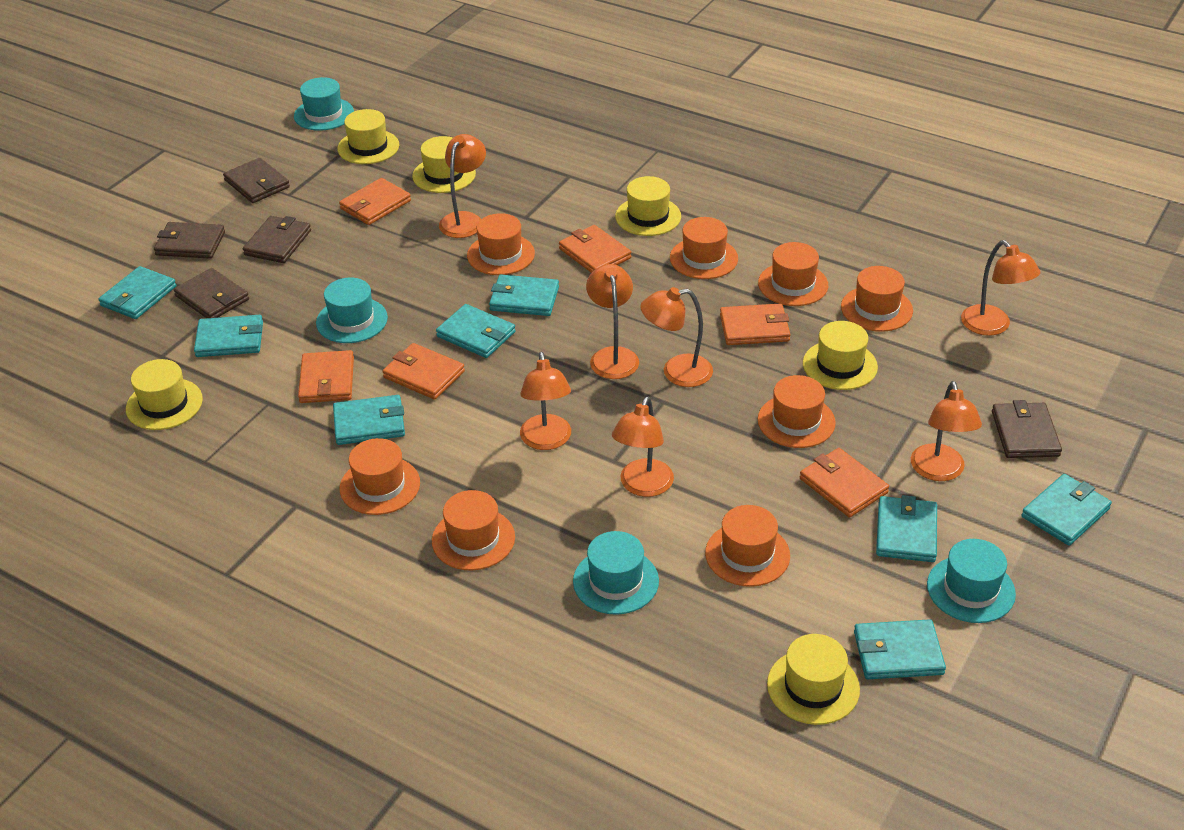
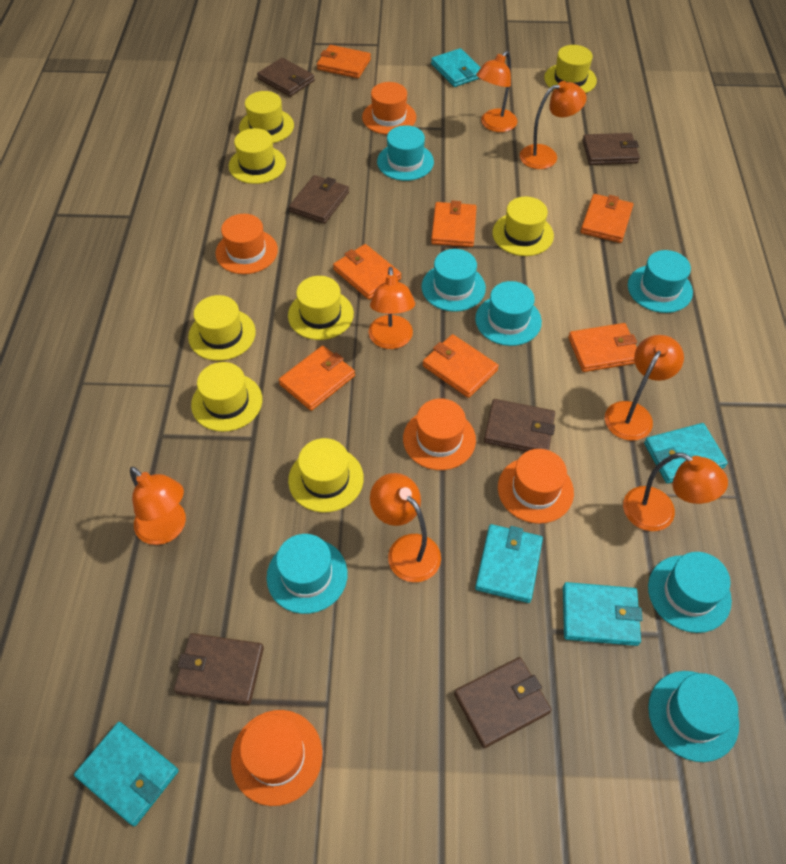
brown wallet: [154,222,225,259] [174,268,249,318] [223,158,290,203] [243,216,311,263] [992,400,1062,458] = 5 -> [174,633,264,705] [257,58,315,97] [289,175,349,224] [454,657,551,748] [484,399,555,452] [582,133,640,165] = 6
orange hat: [340,438,420,515] [432,490,515,571] [467,213,535,275] [670,217,738,279] [705,505,790,587] [758,242,828,306] [758,375,836,448] [841,266,913,332] = 8 -> [215,214,278,274] [231,710,322,806] [362,82,416,135] [403,399,476,470] [498,449,574,524] = 5
orange wallet: [298,350,354,403] [339,178,411,225] [383,343,465,400] [559,225,631,273] [720,303,791,345] [800,448,889,518] = 6 -> [279,346,355,411] [317,45,371,78] [333,244,401,300] [423,334,499,398] [431,201,477,247] [568,323,637,372] [581,194,633,243] = 7
turquoise hat: [294,77,354,131] [316,278,388,343] [573,531,659,615] [927,539,1016,623] = 4 -> [267,534,348,614] [377,125,434,181] [421,249,486,312] [475,281,542,346] [628,250,693,313] [648,552,732,633] [648,671,739,762] = 7
turquoise wallet: [98,266,176,319] [194,315,263,357] [333,395,405,445] [436,304,516,358] [489,275,559,316] [854,619,946,679] [876,495,937,562] [1022,474,1112,546] = 8 -> [74,722,179,826] [431,48,481,87] [475,524,543,603] [563,582,642,646] [644,423,728,484] = 5
yellow hat: [126,359,203,430] [337,109,399,164] [412,136,476,193] [615,176,681,236] [767,634,860,725] [803,321,878,390] = 6 -> [188,295,256,361] [191,362,262,432] [229,128,286,184] [239,91,294,143] [288,276,354,340] [288,438,364,512] [493,197,554,256] [544,45,597,93] = 8

